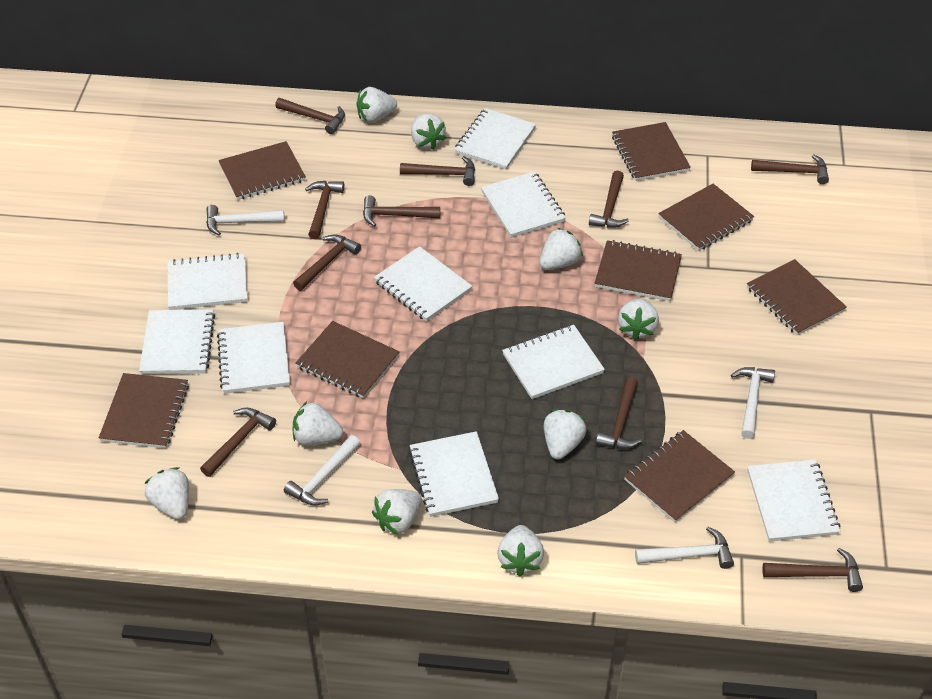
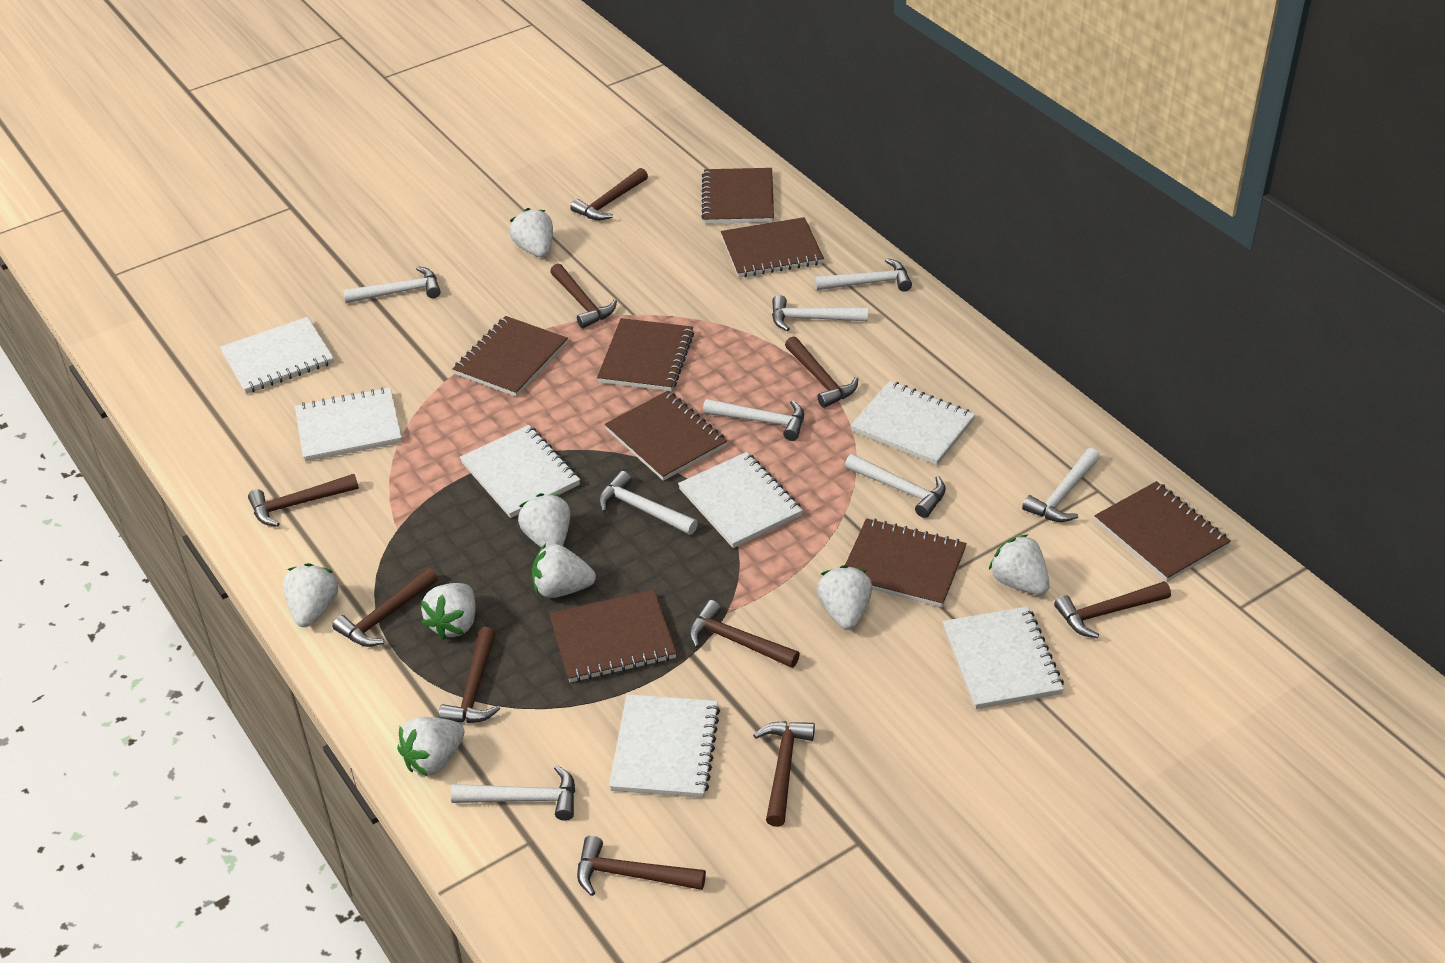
white hammer: [206,205,285,235] [284,435,360,506] [635,527,734,569] [731,367,775,439] = 4 -> [343,267,441,303] [451,765,575,821] [599,471,698,535] [703,399,804,441] [772,295,868,331] [814,258,912,291] [845,454,946,518] [1022,448,1100,522] = 8
white notebook: [139,309,215,374] [168,253,247,310] [217,322,290,394] [374,246,472,322] [409,431,499,517] [454,108,536,169] [481,172,566,238] [502,325,605,399] [747,459,840,541] = 9 -> [220,317,334,394] [295,387,402,462] [460,425,580,518] [609,694,720,798] [678,452,803,548] [851,381,975,465] [943,606,1064,709] = 7
white strawberry: [144,467,189,519] [293,402,343,446] [357,87,397,123] [372,489,422,535] [411,114,446,150] [497,525,544,576] [540,228,583,270] [544,409,587,459] [618,298,659,340] = 9 -> [283,563,339,627] [397,717,464,776] [421,583,476,640] [510,208,553,257] [518,493,570,548] [532,544,596,598] [817,565,872,630] [989,534,1050,595] = 8

